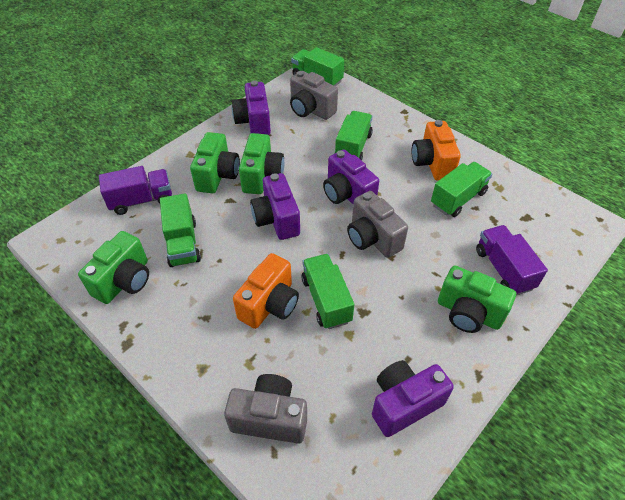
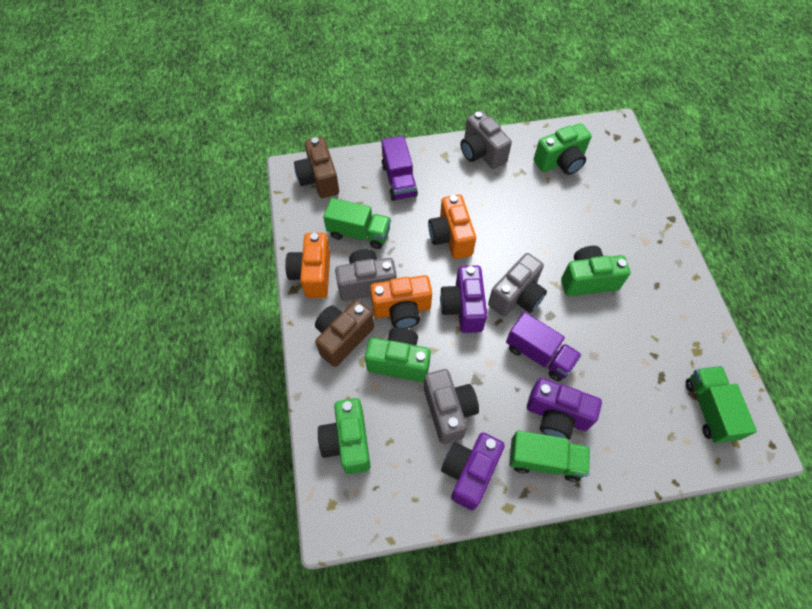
brown camera: none = 0 -> [294,137,339,198] [315,300,374,367] = 2
green truck: [160,193,201,267] [291,47,344,86] [301,254,354,329] [335,111,373,160] [431,162,493,217] = 5 -> [323,198,391,249] [509,431,590,482] [686,366,757,443] = 3
grey camera: [224,374,307,444] [290,71,338,120] [347,191,408,258] = 3 -> [335,249,397,301] [424,369,479,444] [460,110,512,169] [488,253,547,317] = 4
orange camera: [233,253,299,329] [412,120,461,181] = 2 -> [285,233,330,298] [370,275,432,328] [428,194,476,259] = 3
purple camera: [232,81,271,135] [250,173,300,240] [323,149,379,204] [372,360,454,437] = 4 -> [440,265,487,333] [441,433,505,510] [527,378,602,440] = 3

